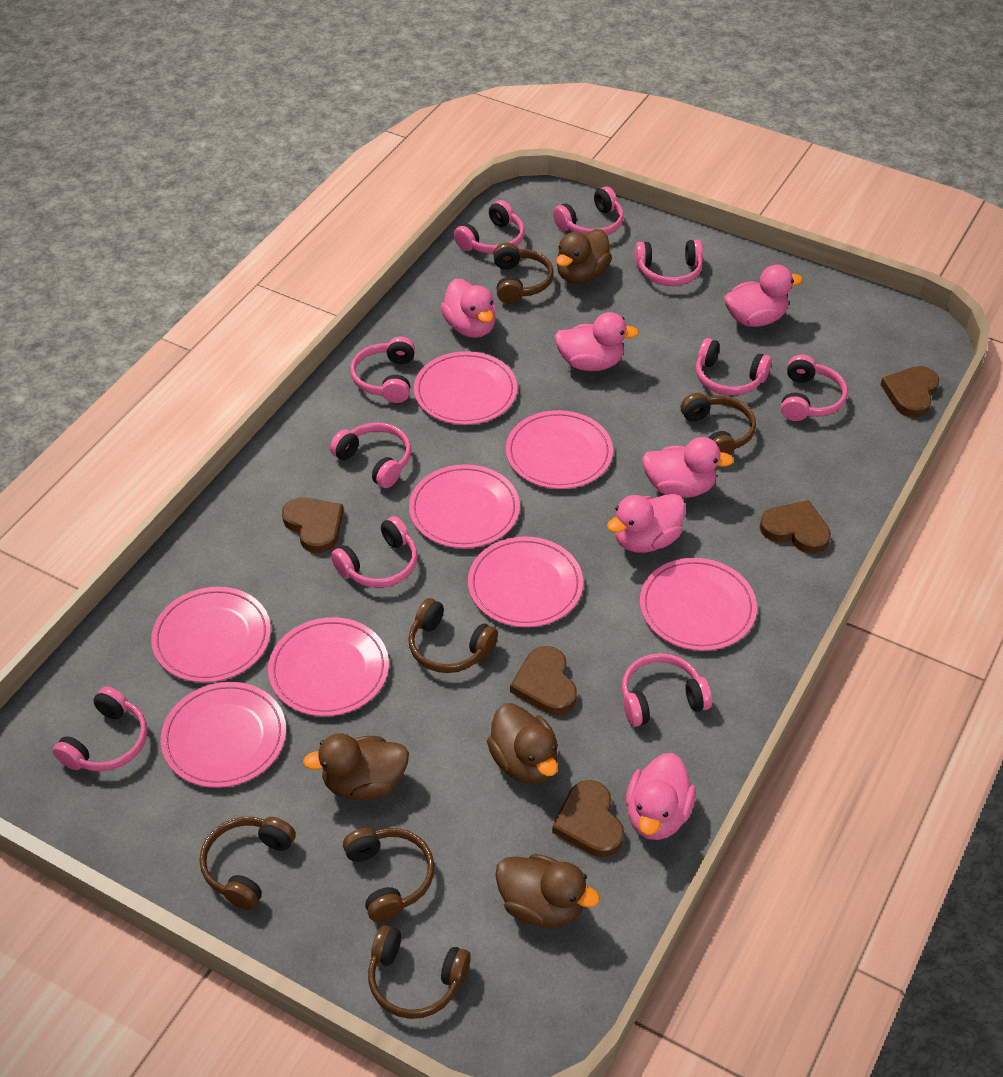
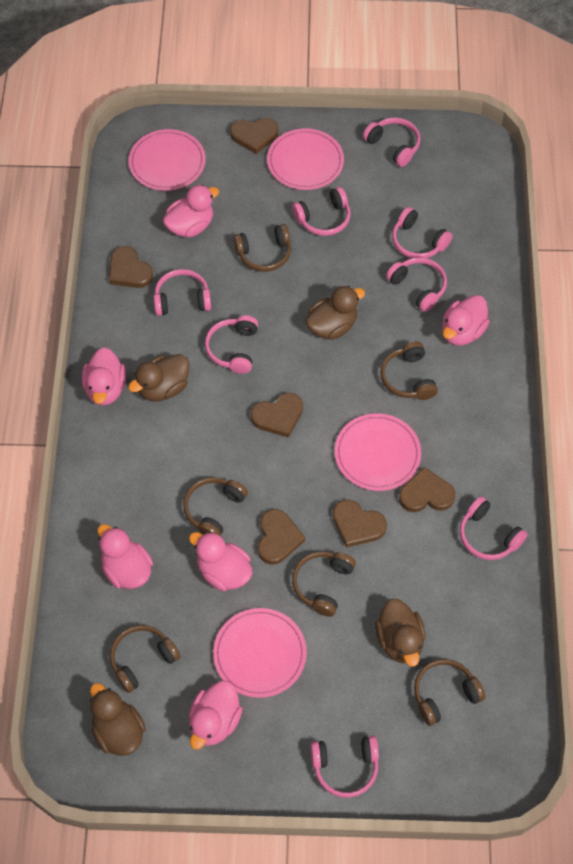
brown heart: [282,497,344,553] [510,646,577,715] [552,780,624,857] [760,500,831,554] [880,366,939,418] = 5 -> [109,246,153,288] [230,118,278,154] [251,393,303,438] [258,509,305,565] [333,499,387,548] [399,467,455,512] = 6
pink headphones: [53,686,147,771] [330,422,411,488] [331,516,417,588] [350,336,415,403] [454,200,525,254] [553,186,624,235] [622,653,712,727] [635,240,703,286] [696,338,772,396] [781,355,848,421] = 10 -> [154,269,211,316] [205,315,258,374] [292,187,351,236] [311,736,379,798] [363,117,421,167] [386,257,447,312] [392,207,452,258] [460,497,528,560] = 8
pink plate: [151,587,271,683] [161,682,286,788] [268,617,389,716] [409,464,520,548] [414,351,517,425] [468,536,583,627] [506,410,613,489] [640,558,757,651] = 8 -> [128,129,206,191] [213,608,307,698] [267,128,344,190] [335,413,421,491] = 4

